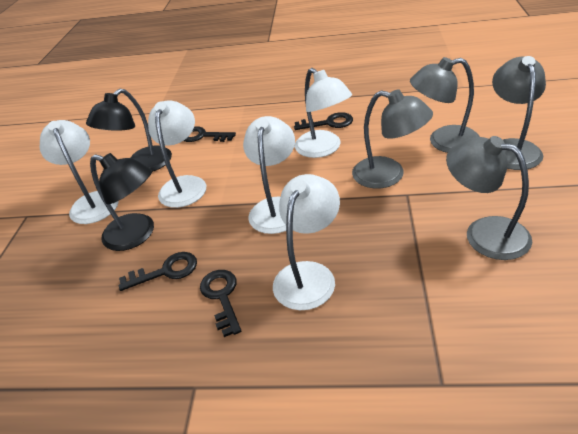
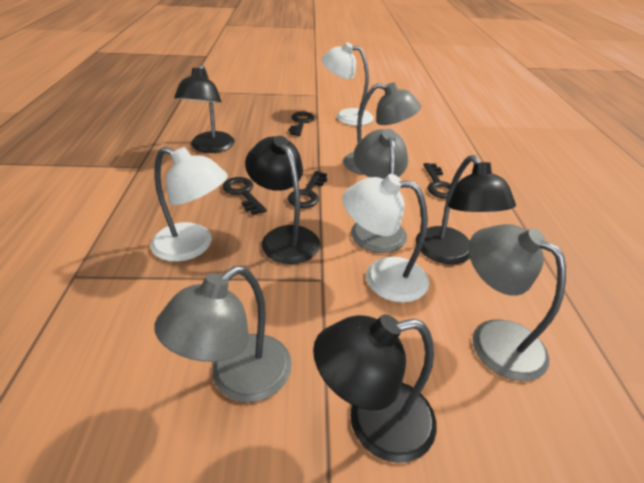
black lamp: [86,89,172,172] [90,153,154,251] = 2 -> [174,65,235,153] [245,136,320,264] [313,314,437,463] [416,155,516,264] = 4
white lamp: [40,120,119,224] [148,100,207,208] [243,116,295,234] [273,174,340,310] [295,68,352,158] = 5 -> [151,147,228,262] [322,42,374,126] [342,174,429,303] = 3

